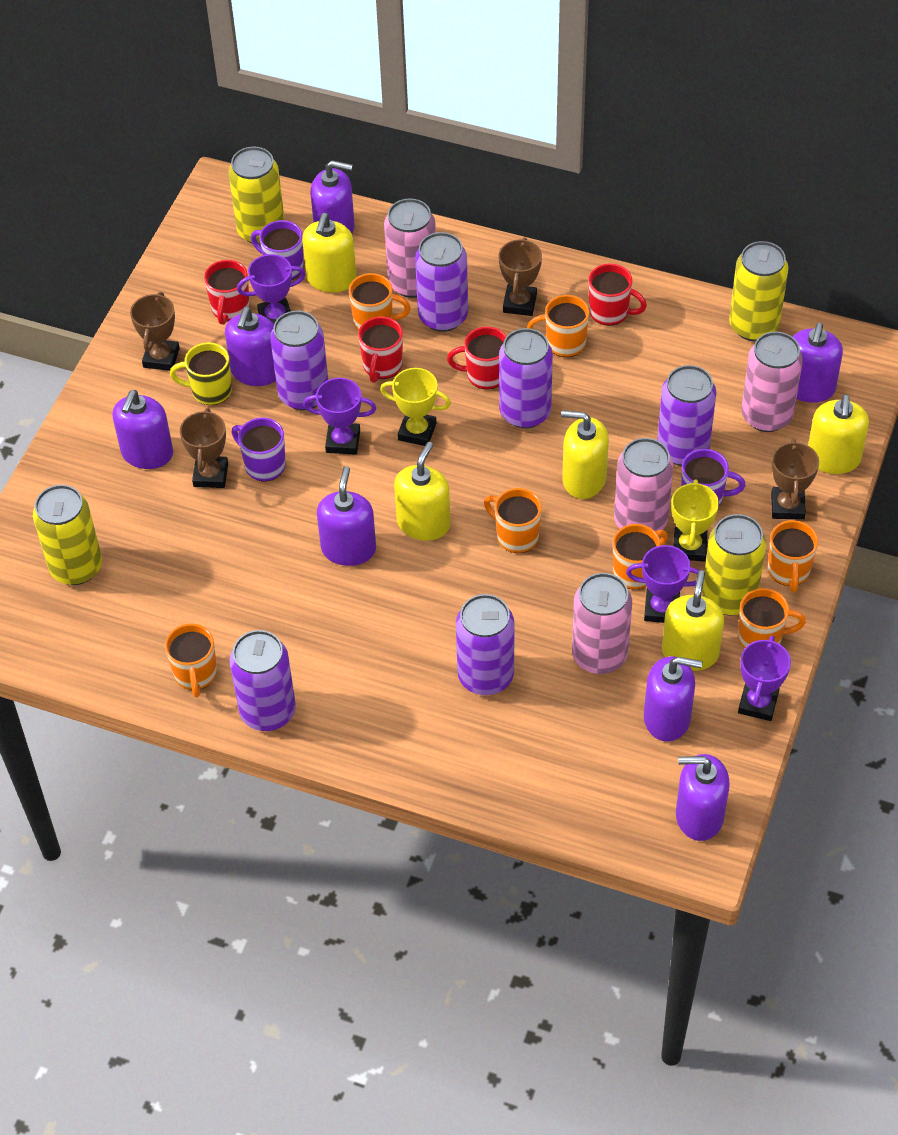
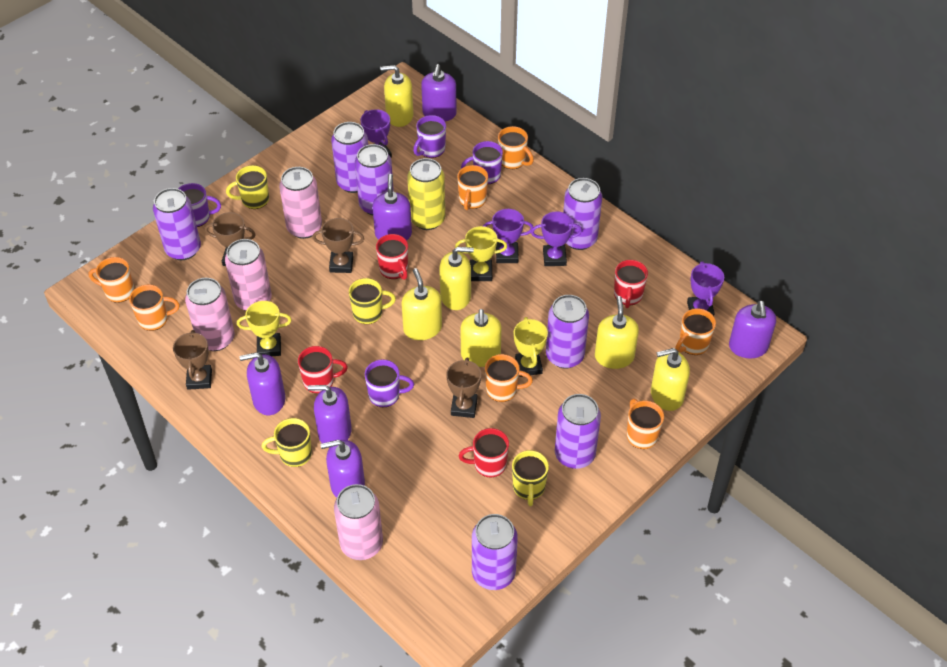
purple can: [229,630,296,731] [270,311,328,410] [415,232,468,332] [456,594,514,695] [499,328,553,429] [657,365,717,466] = 6 -> [153,188,201,260] [331,122,368,193] [355,144,394,215] [472,514,518,590] [546,295,589,368] [555,394,601,469] [563,178,602,250] = 7
purple mug: [231,417,286,481] [251,220,304,280] [681,449,746,507] = 3 -> [178,183,221,227] [365,359,414,407] [413,115,446,158] [461,141,503,184] = 4
purple soap dispenser: [113,390,173,469] [225,307,276,386] [310,160,355,233] [317,466,376,566] [644,656,702,742] [676,754,730,841] [793,323,843,403] = 7 -> [239,352,285,415] [308,385,352,448] [320,440,365,498] [372,174,412,240] [421,64,457,122] [729,300,776,358] = 6
yellow can: [33,485,102,585] [228,147,285,245] [702,514,766,616] [729,241,788,341] = 4 -> [407,158,445,230] = 1
yellow mug: [170,342,232,405] = 1 -> [226,165,269,209] [262,418,312,467] [349,278,396,324] [512,450,549,506] = 4
yellow soap dispenser: [302,213,357,293] [394,442,450,541] [561,410,609,499] [662,571,724,671] [808,394,869,474] = 5 -> [380,65,413,127] [401,268,442,340] [439,247,474,310] [460,309,502,367] [595,296,639,369] [651,348,690,411] = 6
yellow trophy: [380,368,451,446] [671,479,719,561] = 2 -> [237,301,292,356] [455,226,507,281] [514,317,548,377] = 3

